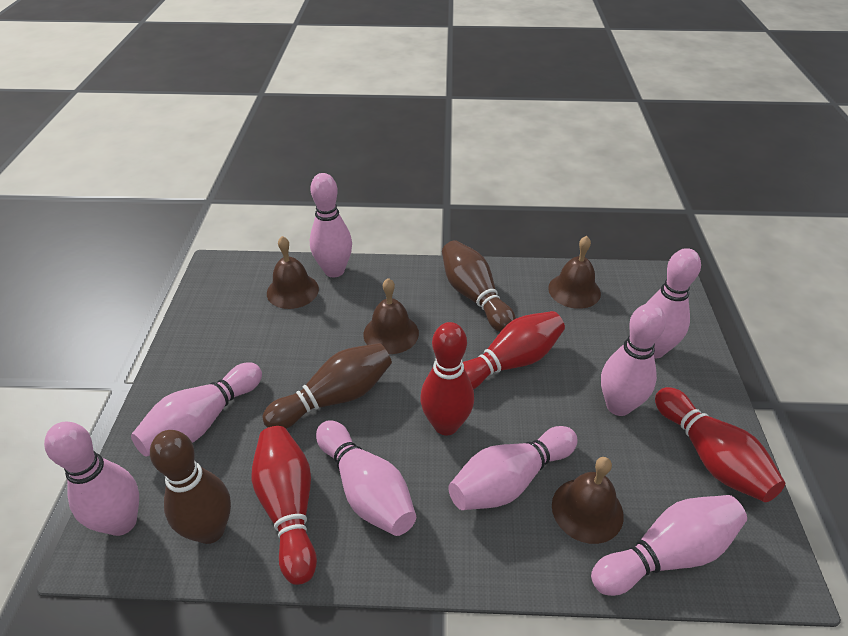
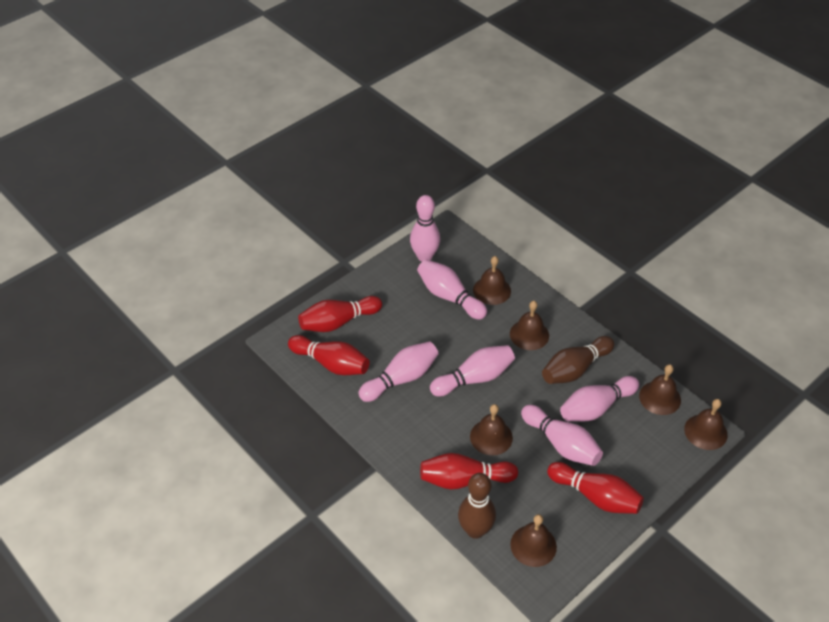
brown bell: [267,236,319,309] [363,278,419,354] [548,236,601,309] [552,457,624,544] = 4 -> [470,404,513,455] [473,256,511,305] [510,301,549,350] [510,514,557,567] [639,364,681,415] [684,399,728,450] = 6
brown bowling pin: [150,430,231,544] [262,343,392,429] [442,240,516,332] = 3 -> [458,473,496,539] [542,336,614,384] = 2
pink bowling pin: [44,422,139,536] [131,362,262,457] [310,173,352,277] [316,420,416,536] [448,426,578,510] [591,495,747,596] [601,303,666,416] [646,248,701,358] = 8 -> [358,341,439,402] [410,195,440,262] [417,259,487,320] [430,345,515,397] [521,405,603,466] [560,376,639,422] = 6

